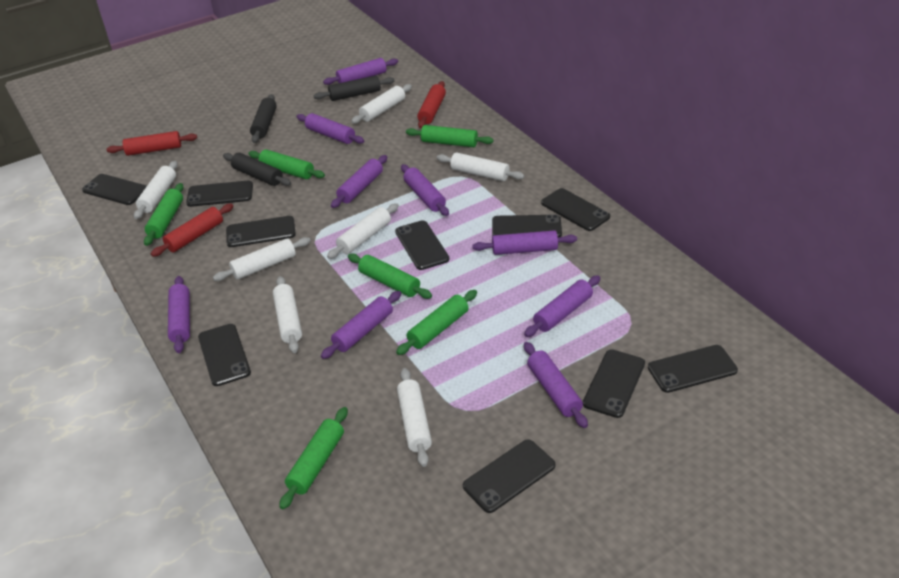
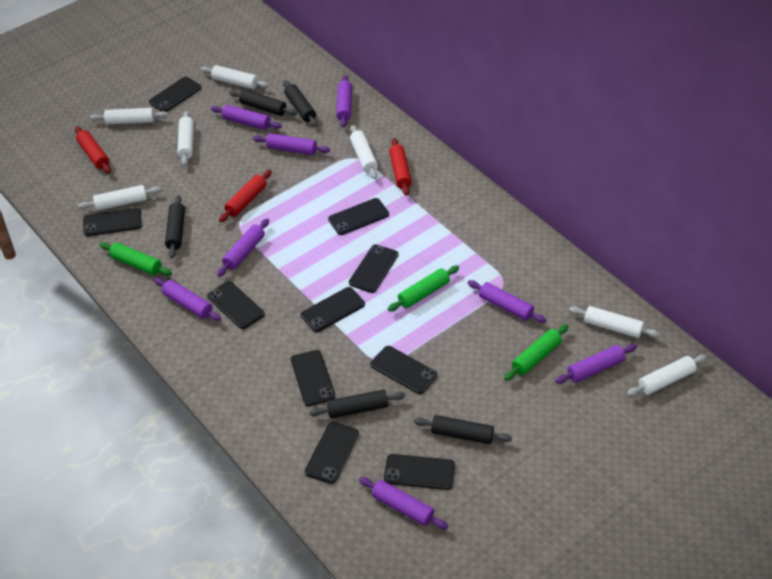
black rolling pin: [223,153,291,186] [250,94,277,143] [314,76,395,101] = 3 -> [165,195,185,258] [229,89,297,116] [283,80,318,127] [309,389,405,418] [414,415,512,444] = 5
green rolling pin: [144,183,184,246] [248,149,325,179] [279,407,348,509] [348,254,432,299] [396,290,477,355] [406,125,494,147] = 6 -> [99,242,172,276] [388,266,459,311] [504,324,569,381] = 3
purple rolling pin: [168,276,190,353] [296,113,364,144] [321,291,401,359] [323,58,398,85] [331,155,387,208] [401,164,449,216] [472,230,577,255] [524,276,601,337] [524,342,588,428] = 9 -> [154,278,221,321] [211,105,282,130] [217,219,269,276] [253,133,330,155] [336,75,352,127] [359,477,448,529] [468,280,546,323] [555,344,637,384] = 8

